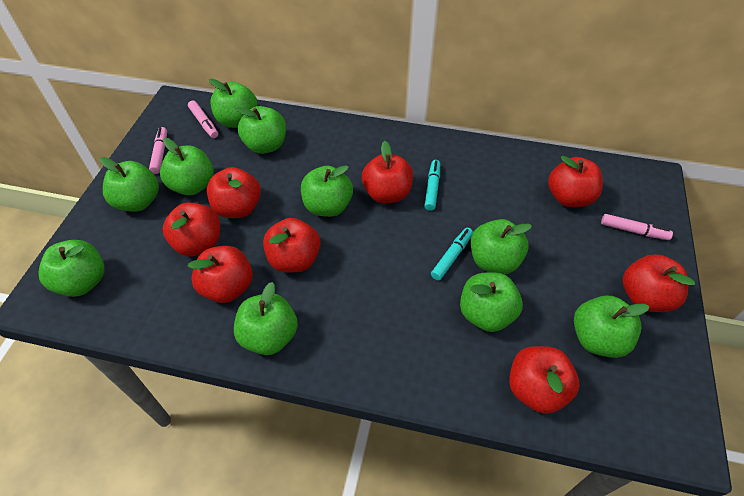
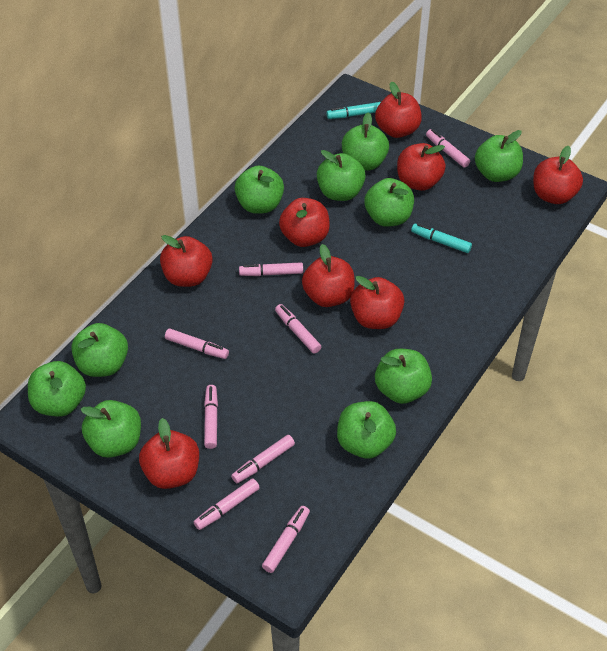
pink marker: [149,127,167,174] [188,100,218,138] [601,214,673,240] = 3 -> [165,328,229,359] [194,479,260,530] [204,385,218,449] [231,435,295,483] [239,262,303,276] [262,506,310,573] [275,304,321,354] [426,129,470,168] = 8

